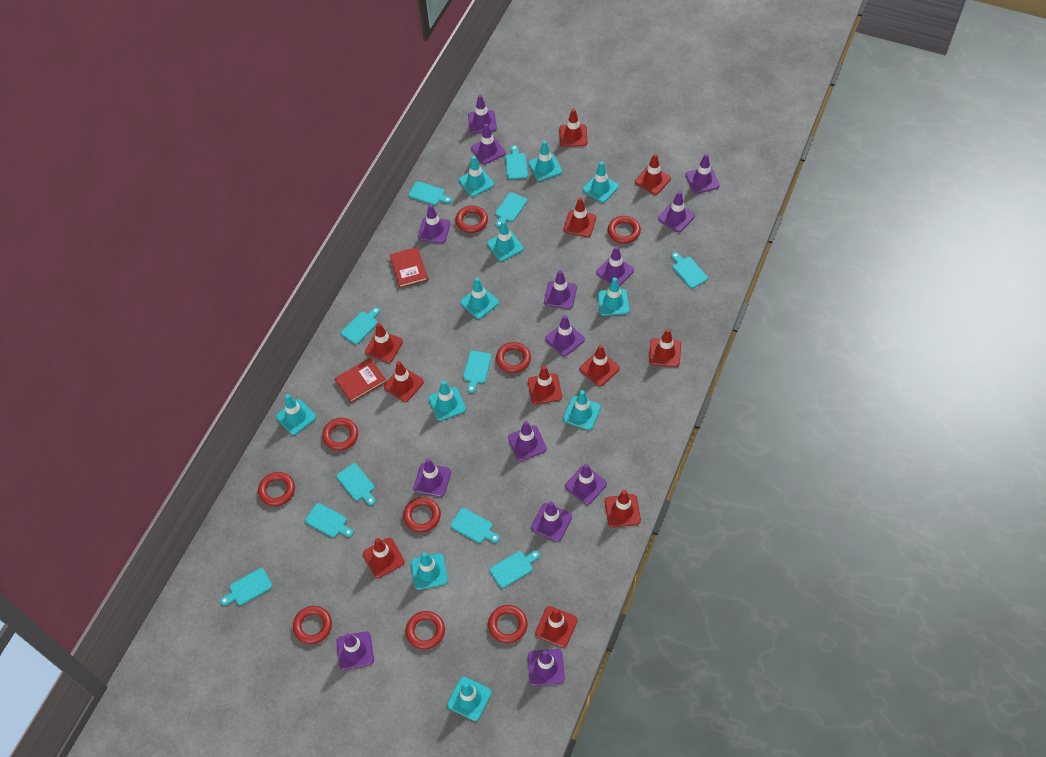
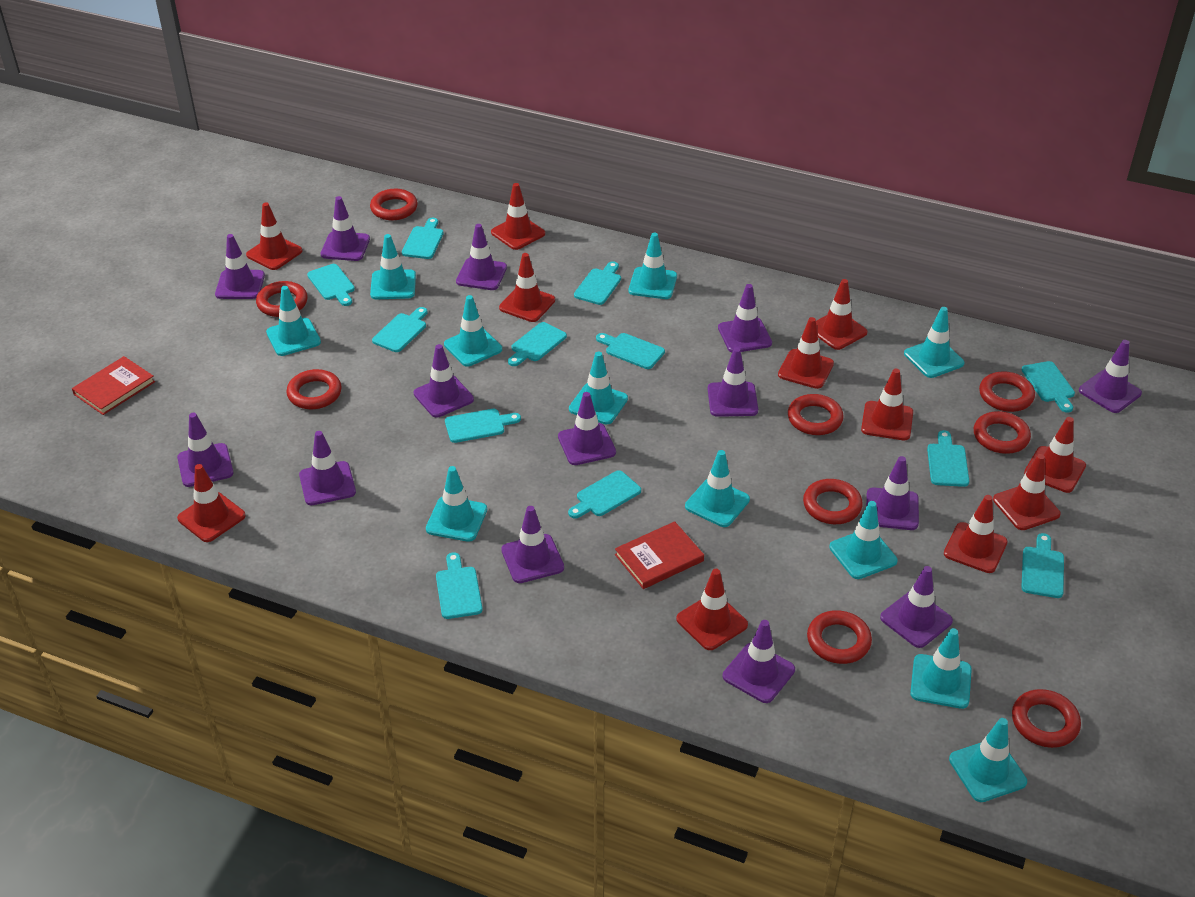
turquoise cutting board: [220,568,272,606] [305,503,353,538] [337,463,376,505] [341,307,380,344] [409,181,452,205] [450,508,500,543] [463,351,492,393] [490,551,540,588] [495,192,527,228] [505,145,528,180] [671,252,708,288] = 11 -> [307,264,355,306] [372,307,428,352] [402,218,443,259] [436,552,483,619] [445,409,521,443] [508,322,567,366] [568,470,641,519] [574,261,621,305] [596,333,665,369] [927,430,969,487] [1021,533,1064,598] [1022,361,1075,413] = 12

